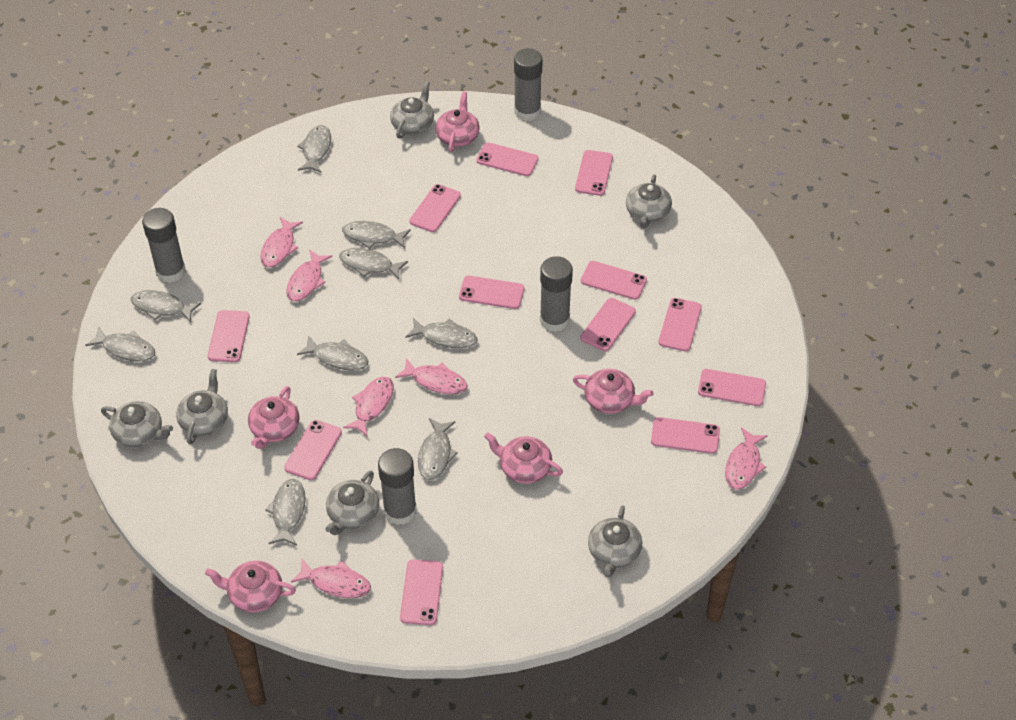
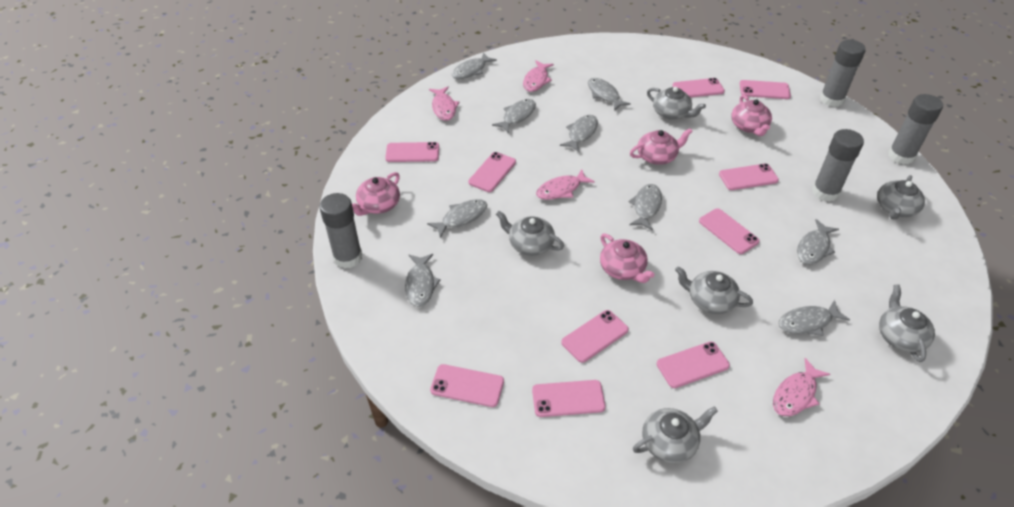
pink fish: [260,217,303,268] [286,249,332,301] [291,559,371,598] [343,377,394,437] [395,358,468,395] [725,428,768,490] = 6 -> [429,86,459,121] [523,60,554,92] [536,169,595,200] [773,358,830,416] = 4
pink phone: [208,310,250,362] [284,420,342,480] [400,559,443,625] [409,184,461,232] [459,276,524,309] [476,143,538,176] [575,150,613,196] [580,298,636,351] [581,261,647,300] [651,417,720,454] [658,298,702,351] [698,369,766,406] = 12 -> [385,142,439,162] [430,364,504,407] [468,152,516,192] [532,380,606,417] [561,310,629,363] [657,341,730,388] [672,78,725,98] [699,208,760,254] [719,163,779,190] [740,80,791,99] = 10
pink teapot: [205,561,296,613] [248,386,300,449] [435,91,480,152] [484,432,563,484] [573,369,653,414] = 5 -> [352,172,400,216] [600,234,655,283] [630,128,693,165] [731,95,772,136] = 4

